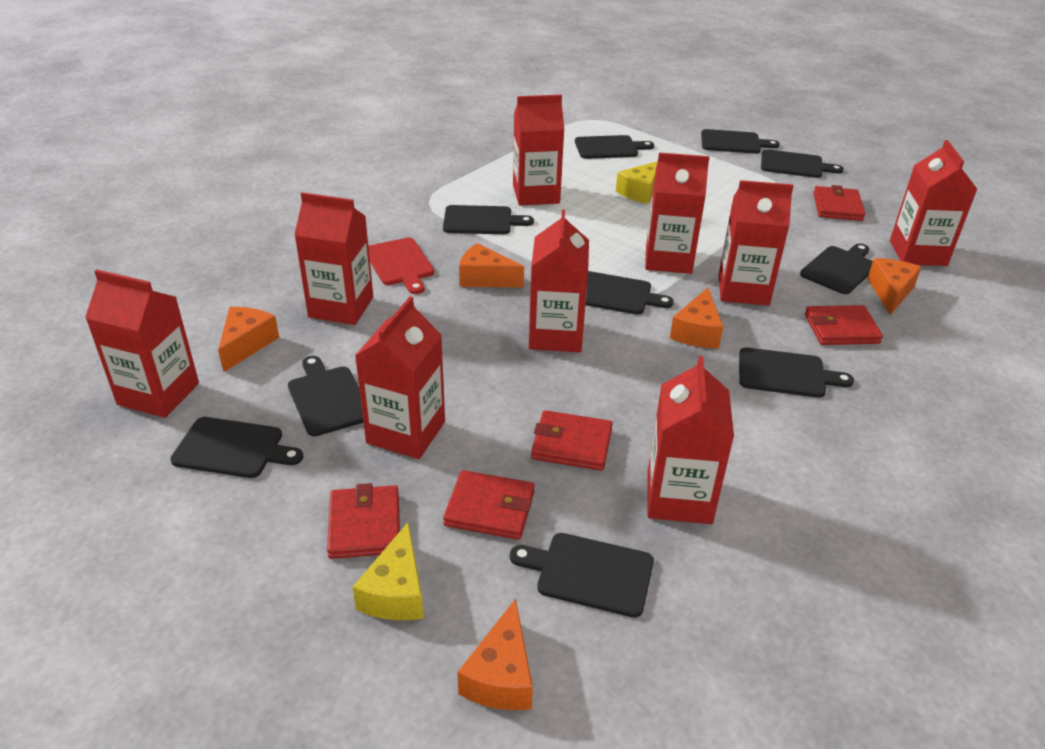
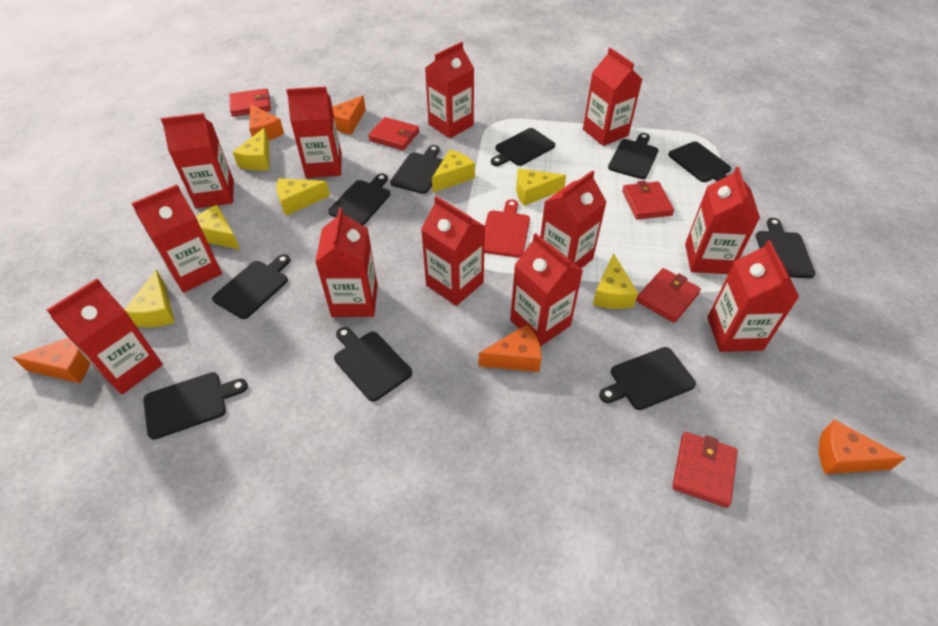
red carton: [85,269,199,418] [294,192,373,325] [355,296,445,459] [513,95,564,206] [529,210,589,353] [645,153,709,274] [648,356,734,524] [719,180,794,306] [890,140,977,266] = 9 -> [47,279,163,395] [131,184,222,293] [161,113,234,208] [286,87,342,178] [315,208,378,317] [421,196,486,306] [425,42,474,138] [510,233,583,347] [540,170,606,268] [583,48,642,146] [685,167,760,274] [707,240,799,352] = 12
yellow cheese: [352,522,424,620] [616,161,658,204] = 2 -> [124,270,175,327] [196,205,240,250] [233,128,269,171] [276,178,330,216] [432,150,475,192] [516,169,566,206] [593,253,638,309] = 7

